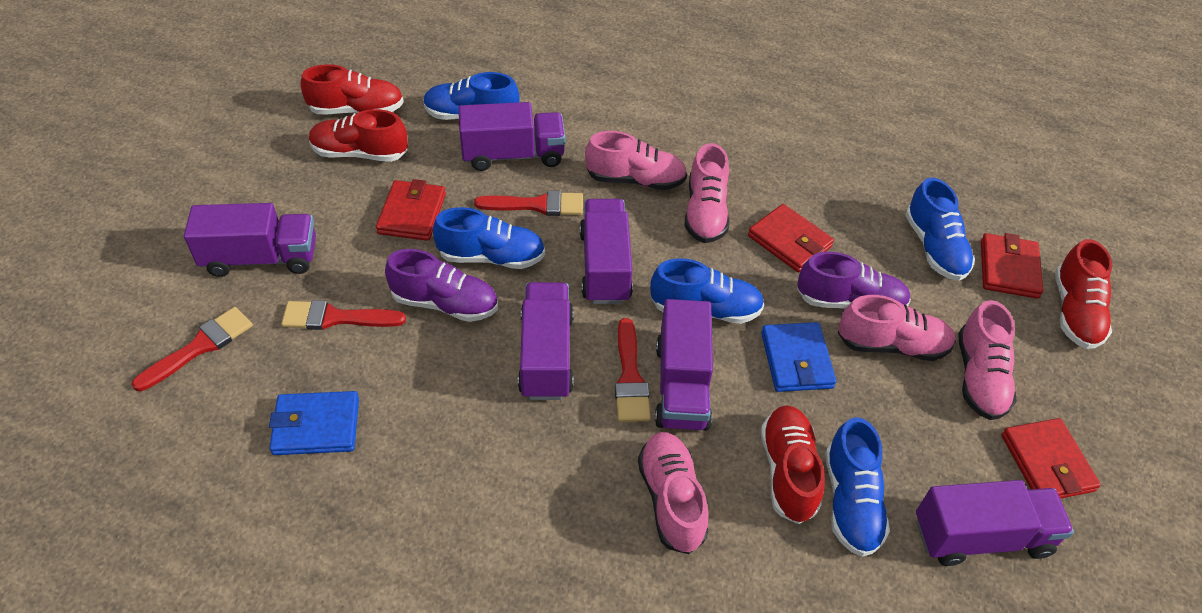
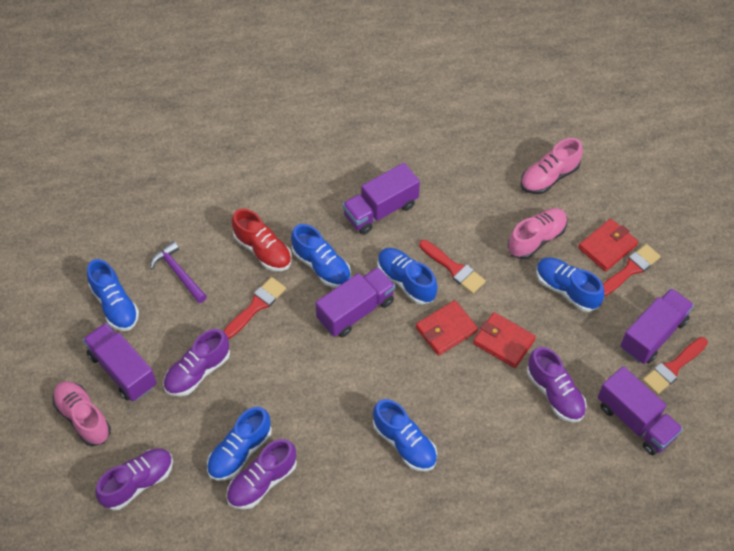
blue shoe: [423,72,519,120] [433,207,545,269] [650,258,764,324] [825,417,890,557] [905,178,975,281] = 5 -> [87,259,139,331] [207,407,272,481] [291,224,351,288] [373,399,437,471] [377,248,438,305] [536,257,604,312] = 6
blue wallet: [269,391,359,455] [761,322,836,392] = 2 -> none = 0
pink shoe: [585,131,687,190] [638,432,709,554] [684,143,729,243] [838,295,956,361] [958,300,1017,420] = 5 -> [53,381,111,446] [508,208,567,259] [520,138,583,194] = 3
purple hammer: none = 0 -> [150,241,207,303] = 1
purple shoe: [385,249,498,322] [797,252,911,309] = 2 -> [95,448,173,510] [163,329,230,396] [226,439,297,509] [527,347,587,422] = 4
purple truck: [184,203,316,277] [459,102,565,171] [518,282,573,400] [580,199,633,304] [655,299,713,431] [916,480,1074,566] = 6 -> [83,323,157,402] [315,267,395,337] [342,163,420,235] [598,366,683,455] [620,288,694,364] = 5
red shoe: [301,64,404,114] [309,109,408,162] [761,405,825,524] [1055,239,1113,349] = 4 -> [232,209,292,271] = 1
red wallet: [376,179,446,241] [748,204,834,272] [981,233,1043,299] [1002,418,1101,499] = 4 -> [416,300,478,356] [473,312,536,368] [578,219,638,271] = 3

